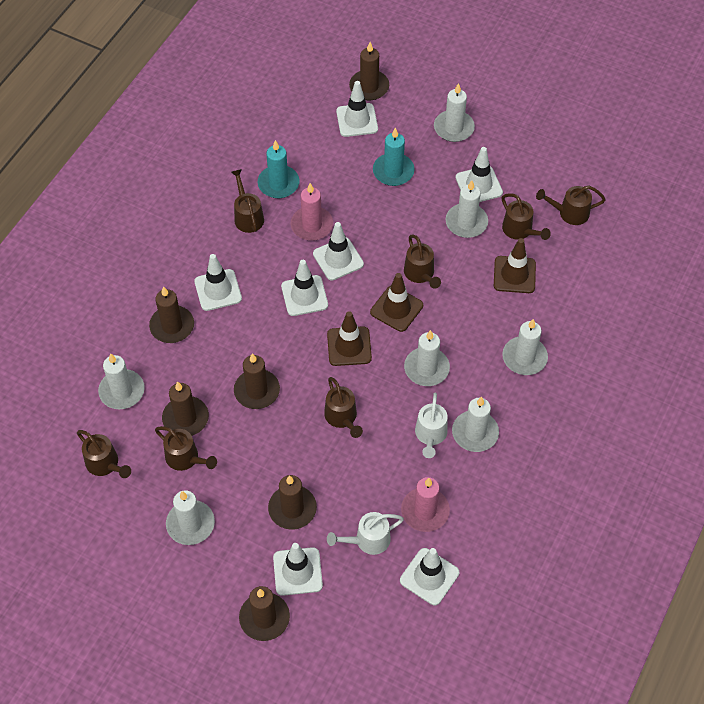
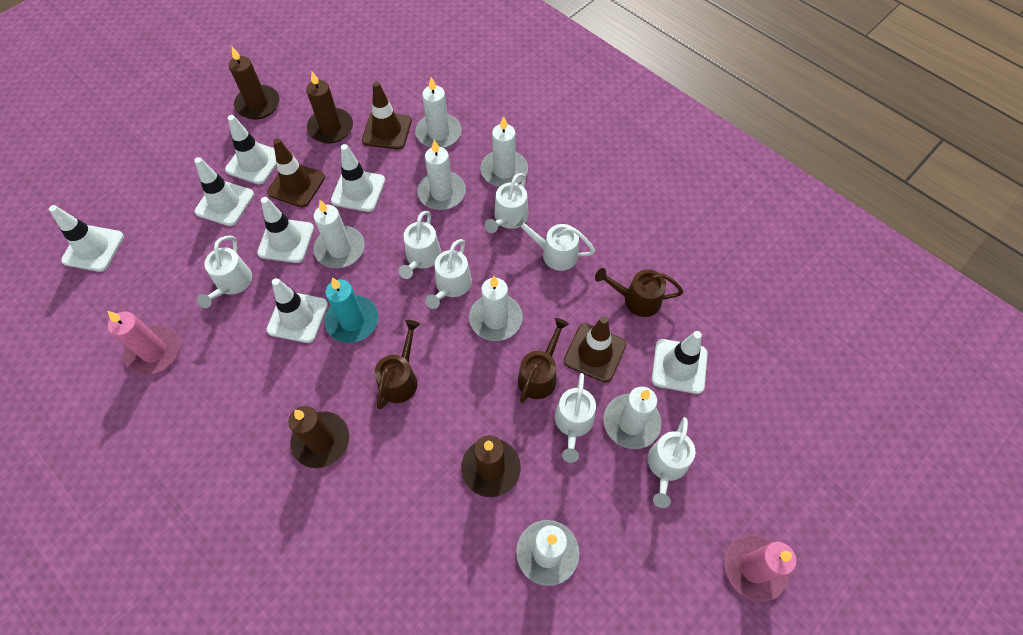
brown candle: [149,286,194,343] [162,381,209,436] [234,353,280,409] [239,586,290,641] [268,475,317,530] [349,42,389,101] = 6 -> [229,47,279,120] [288,406,349,468] [306,72,353,144] [461,435,521,497] = 4
brown watering can: [77,430,131,478] [155,426,217,471] [231,169,264,233] [324,377,363,438] [404,235,441,289] [502,193,551,240] [536,186,606,225] = 7 -> [374,320,420,409] [518,318,569,403] [595,268,683,317] = 3
turquoise candle: [258,140,300,198] [373,127,415,186] = 2 -> [325,277,378,343] = 1
white watering can: [327,512,404,555] [415,393,448,458] = 2 -> [197,235,252,308] [399,211,441,279] [425,239,472,309] [484,173,529,233] [512,214,595,271] [555,373,596,463] [648,417,695,508] = 7

